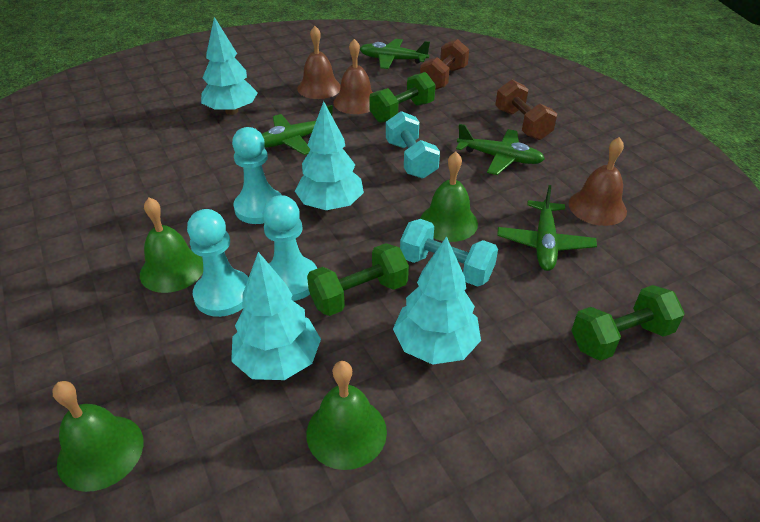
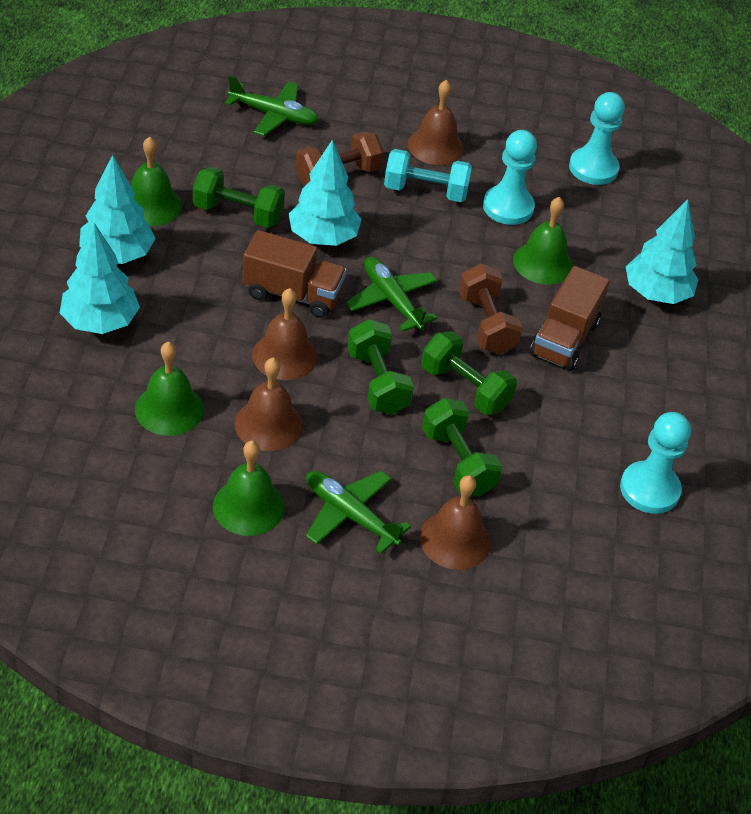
brown bell: [297,26,341,99] [333,39,373,114] [569,137,627,226] = 3 -> [234,358,303,451] [252,288,318,380] [408,80,464,165] [420,475,491,570] = 4
brown truck: none = 0 -> [242,230,347,318] [530,266,610,371] = 2
green dumbbell: [307,243,409,316] [369,72,436,123] [571,285,685,361] = 3 -> [193,167,285,228] [347,319,414,415] [421,331,517,415] [422,398,502,496] = 4
green plane: [262,105,333,155] [360,39,430,69] [456,124,545,175] [497,185,597,271] = 4 -> [225,76,319,136] [306,471,411,554] [346,257,438,332] = 3
turquoise dumbbell: [386,111,440,179] [400,219,498,287] = 2 -> [384,149,472,202] = 1

